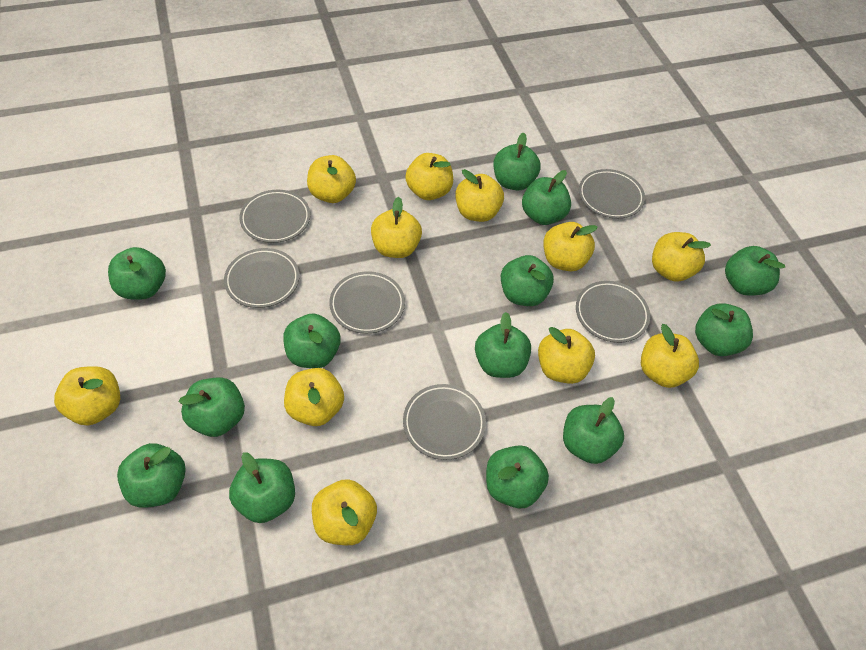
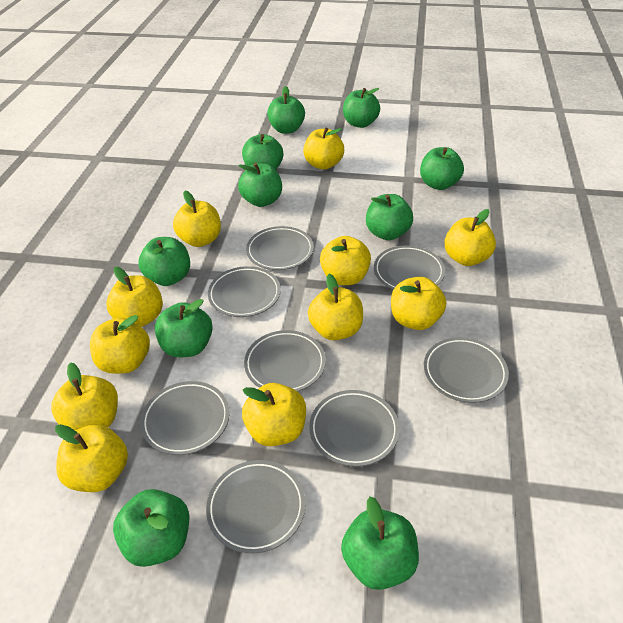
green apple: [108,247,166,300] [117,443,186,508] [179,378,245,437] [229,452,295,523] [283,314,341,368] [475,312,531,378] [486,445,549,509] [493,132,541,191] [501,255,554,306] [522,170,571,225] [563,397,624,464] [695,303,753,356] [725,246,785,296] = 13 -> [113,489,189,567] [138,237,190,286] [155,299,213,357] [238,163,282,207] [242,134,283,169] [267,86,305,134] [341,497,419,590] [343,88,380,128] [366,194,413,240] [420,147,464,190] = 10
grey plate: [224,248,300,308] [239,190,310,243] [329,271,405,334] [403,384,486,460] [576,281,650,343] [579,169,645,219] = 6 -> [141,381,230,455] [206,460,306,553] [208,266,281,317] [244,330,326,392] [246,226,314,270] [309,390,400,467] [374,245,445,290] [424,337,509,403] = 8

